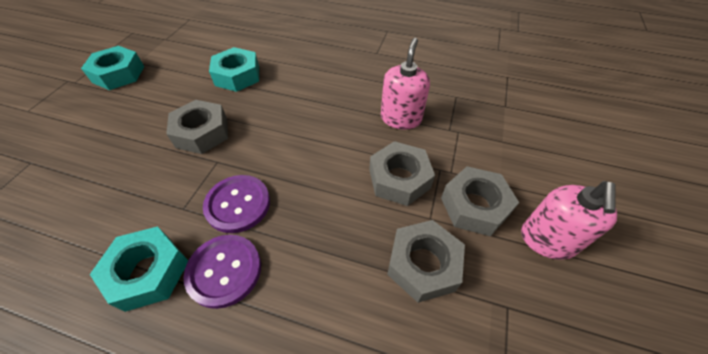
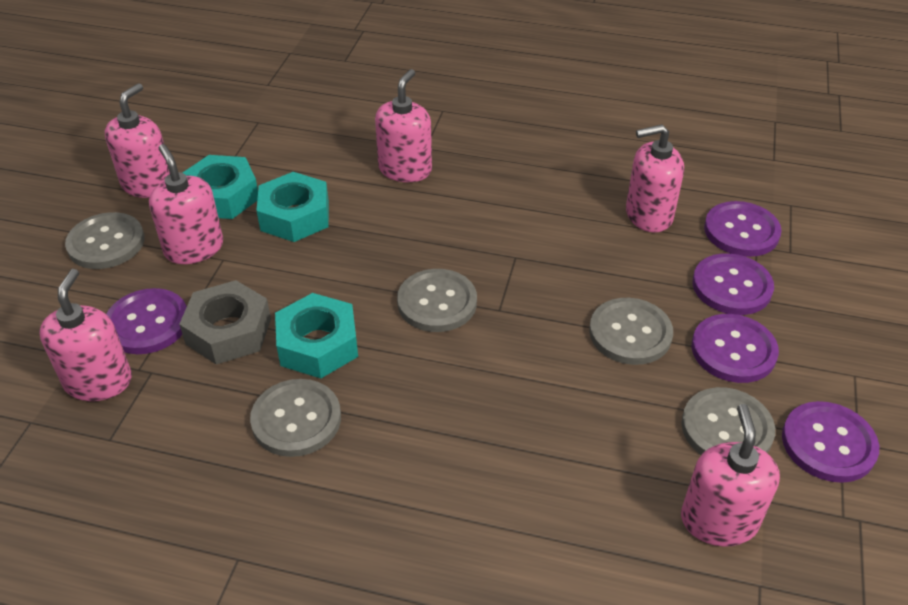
grey button: none = 0 -> [65,212,145,269] [250,379,341,457] [397,269,477,332] [589,298,673,365] [681,387,775,455] = 5
grey nut: [166,100,228,154] [369,141,435,206] [387,220,465,303] [441,166,519,236] = 4 -> [179,280,271,365] = 1
pink soap dispenser: [381,38,430,129] [521,181,617,260] = 2 -> [39,269,132,401] [105,83,170,198] [149,144,223,264] [375,69,432,182] [626,124,684,232] [681,404,780,547] = 6
purple button: [183,235,261,309] [203,175,270,233] = 2 -> [107,288,187,354] [691,314,779,383] [692,253,774,315] [704,201,782,257] [782,401,879,483] = 5

